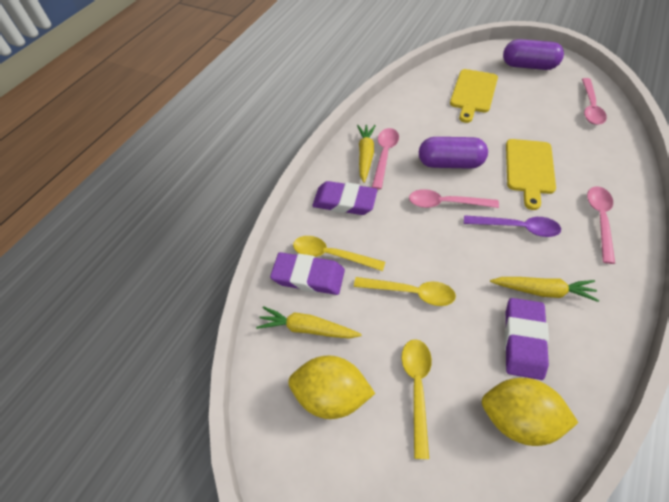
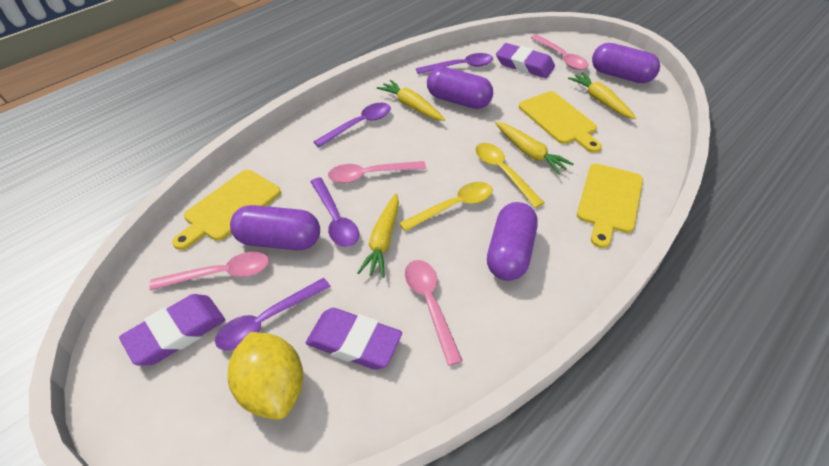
purple capsule: [419,137,488,169] [503,39,564,70] = 2 -> [230,205,320,250] [427,67,493,109] [487,202,538,281] [592,43,660,83] = 4
purple spoon: [464,215,561,237] = 1 -> [215,278,331,350] [310,177,359,247] [313,103,391,147] [416,53,493,74] = 4
yellow carrot: [256,306,362,339] [357,125,376,183] [490,277,599,302] = 3 -> [357,193,399,278] [377,80,445,121] [495,122,573,175] [568,72,636,119] = 4
yellow cutting board: [450,69,498,123] [506,139,556,210] = 2 -> [172,170,281,250] [519,91,602,153] [577,164,643,248] = 3
yellow lemon: [288,355,375,419] [482,378,578,446] = 2 -> [228,332,303,420] = 1
yellow spoon: [293,236,385,271] [354,277,456,306] [401,339,432,459] = 3 -> [399,182,492,231] [475,143,544,208] = 2

